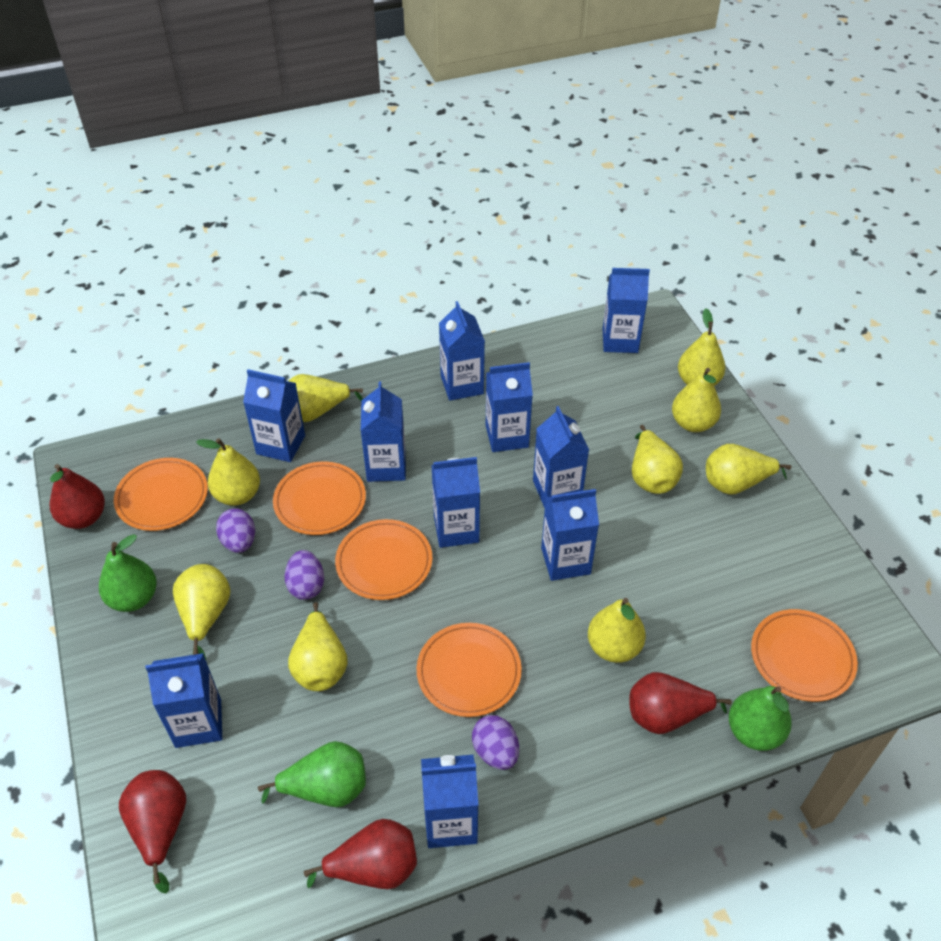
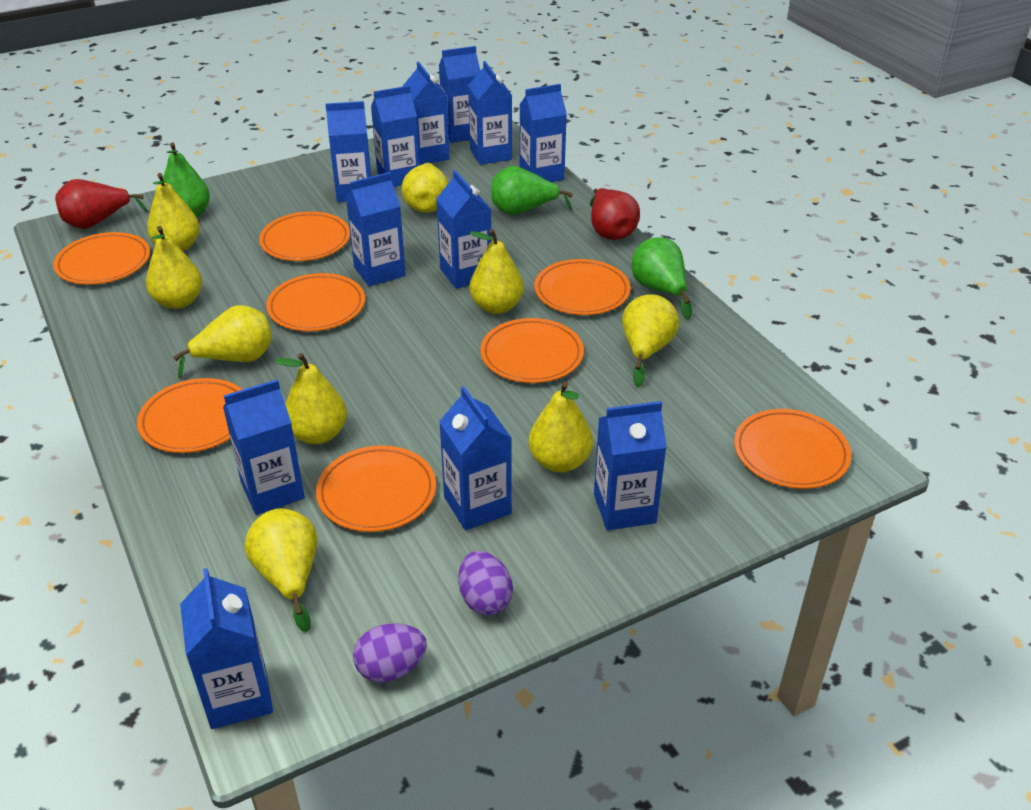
blue carton: [146,653,222,748] [243,369,305,462] [361,381,406,482] [421,755,478,848] [431,457,480,548] [439,301,485,401] [486,362,533,452] [533,406,589,508] [541,489,599,581] [603,268,650,353] = 10 -> [180,568,273,729] [223,379,305,515] [326,101,371,202] [346,172,406,287] [371,85,420,187] [402,62,450,165] [436,170,491,289] [439,46,480,143] [439,386,512,530] [468,61,512,165] [519,84,567,182] [594,401,667,530] = 12
orange plate: [114,458,208,531] [273,461,366,535] [335,519,433,600] [417,623,522,717] [751,609,858,702] = 5 -> [53,232,150,285] [137,378,242,453] [259,212,350,261] [266,273,365,331] [316,445,436,532] [480,318,584,383] [534,259,631,315] [734,409,851,489] = 8
purple egg: [216,508,255,553] [284,550,324,600] [472,715,519,770] = 3 -> [353,623,427,682] [459,551,513,615] = 2
red pear: [50,464,105,529] [119,770,186,893] [304,819,417,889] [629,672,732,734] = 4 -> [55,179,148,229] [590,188,640,240] = 2

